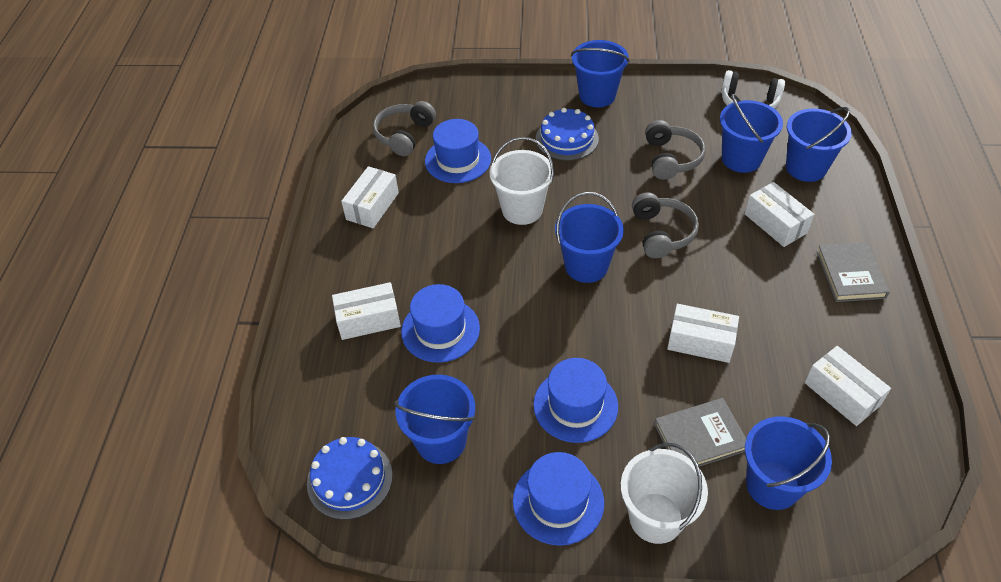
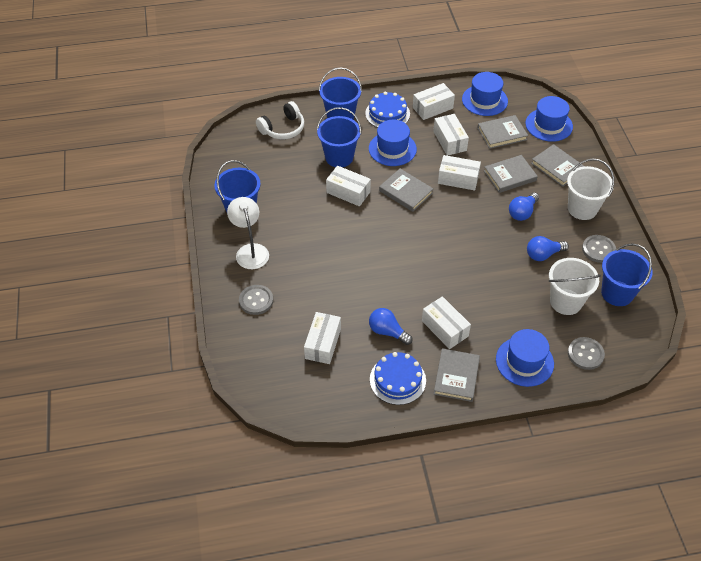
blue bucket: [394,375,476,464] [555,192,624,283] [571,40,630,107] [720,94,783,173] [745,416,832,510] [786,107,852,182] = 6 -> [214,160,261,212] [317,107,361,167] [319,67,362,120] [601,243,653,306] = 4
blue light bulb: none = 0 -> [369,308,413,345] [509,193,539,221] [527,236,569,261] = 3
grey book: [654,398,746,467] [817,242,890,302] = 2 -> [379,169,433,212] [434,348,480,402] [477,115,528,149] [484,155,538,193] [531,144,584,187] = 5
grey button: none = 0 -> [239,285,273,315] [568,337,605,370] [582,235,616,263] = 3
grey headphones: [373,101,436,156] [632,193,699,258] [645,120,705,180] = 3 -> none = 0
white box: [332,282,401,340] [341,166,399,228] [667,304,739,363] [745,182,814,247] [804,346,891,426] = 5 -> [304,312,341,364] [326,166,371,207] [413,83,455,120] [422,296,471,349] [433,114,469,156] [438,155,481,191] = 6
white lamp: none = 0 -> [227,197,269,269] = 1

